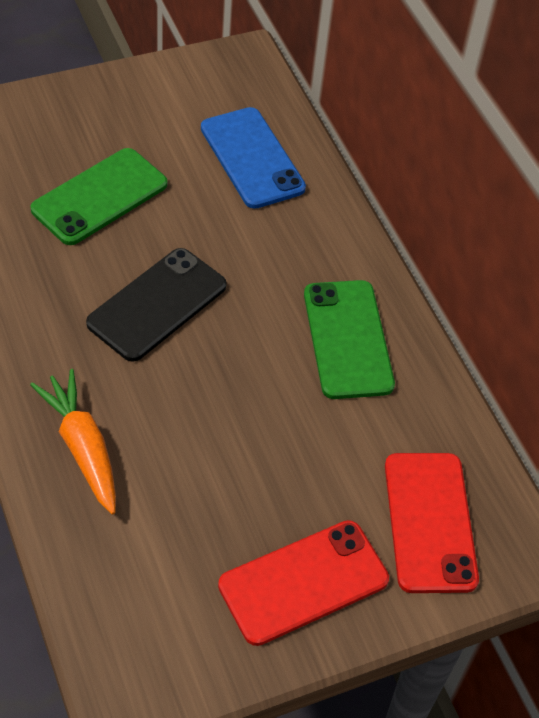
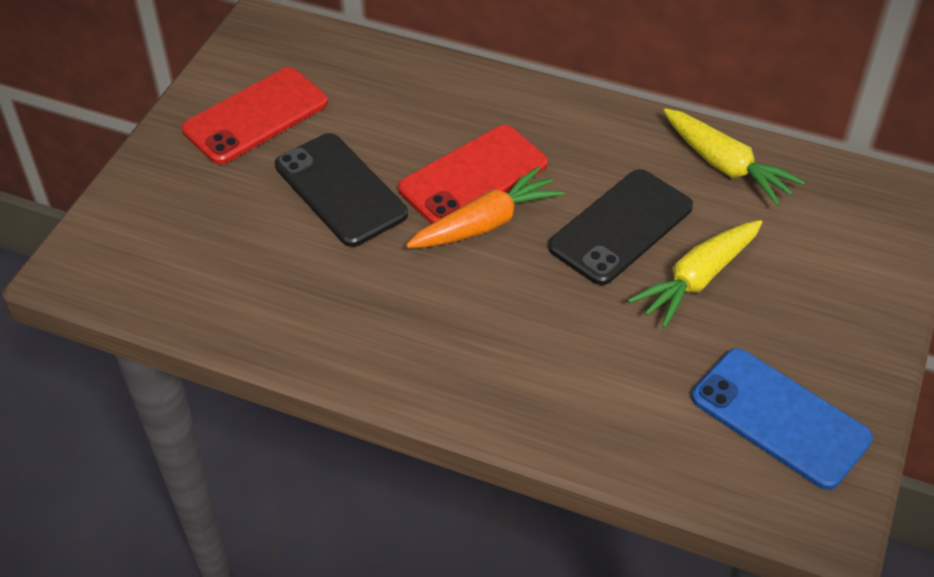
black phone: [86,248,227,362] = 1 -> [275,133,408,247] [548,169,693,285] = 2
green phone: [31,148,167,245] [304,280,395,399] = 2 -> none = 0
yellow carrot: none = 0 -> [628,220,762,328] [663,108,805,206] = 2

